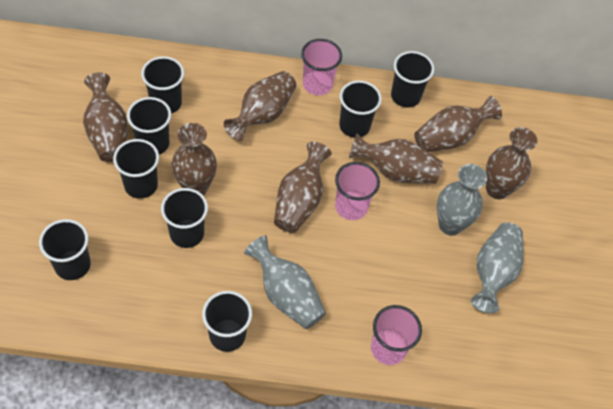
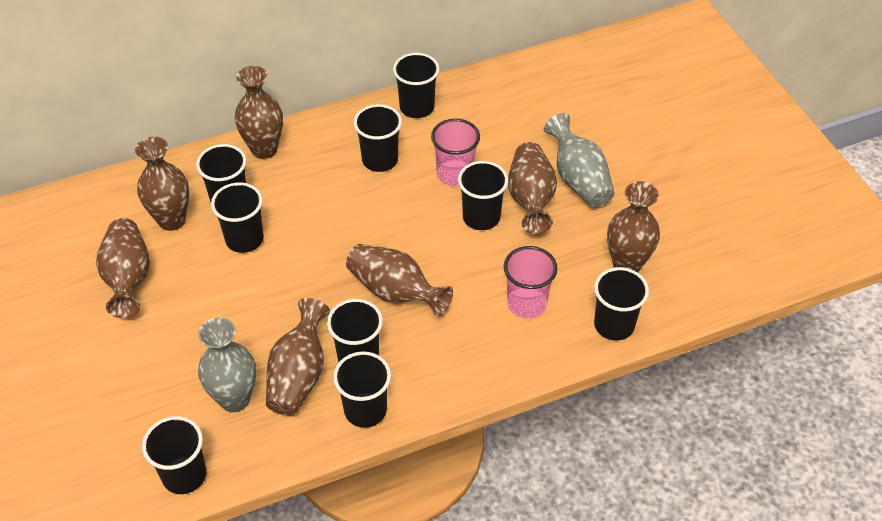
black cup: [39,219,91,280] [113,139,159,199] [127,97,171,155] [141,56,184,114] [161,188,208,248] [202,291,252,352] [339,80,382,138] [391,51,434,107] = 8 -> [142,416,207,494] [196,144,246,202] [211,182,264,253] [327,299,383,362] [333,351,391,428] [354,104,402,172] [393,53,439,118] [458,161,508,230] [594,267,649,340] = 9
grey vase: [244,235,326,329] [437,164,487,236] [471,222,524,313] = 3 -> [198,317,256,412] [544,113,615,207] = 2
pink cup: [301,39,342,95] [335,162,380,220] [371,305,422,365] = 3 -> [431,118,480,187] [504,246,557,319] = 2

